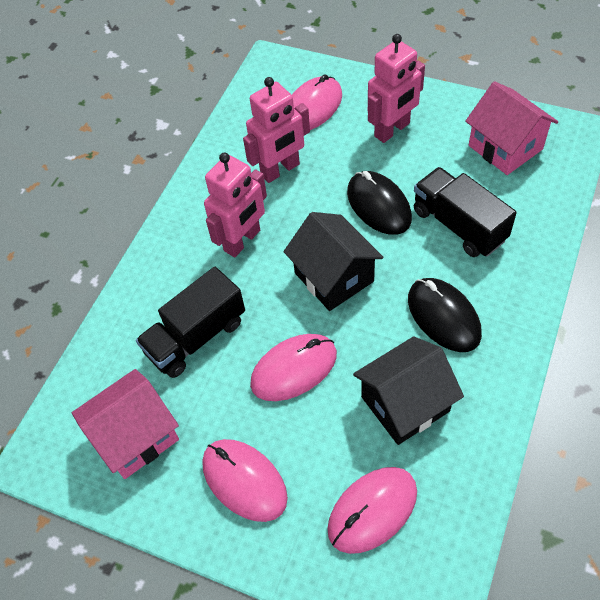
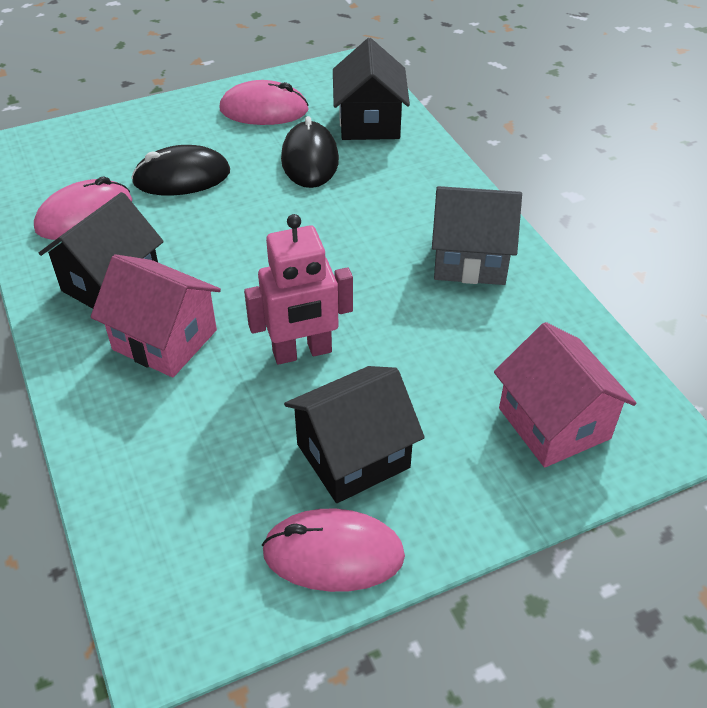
black house: [284,212,383,311] [353,336,464,445] = 2 -> [39,192,164,309] [284,366,425,503] [333,38,410,140] = 3
black truck: [136,267,245,378] [414,167,517,257] = 2 -> none = 0
grey house: none = 0 -> [432,186,522,285] = 1
pink mouse: [202,439,288,522] [250,334,337,401] [292,74,342,130] [327,467,417,554] = 4 -> [34,176,132,240] [219,80,309,125] [262,509,405,592] = 3
pink robot: [204,153,267,257] [243,77,310,183] [368,34,425,143] = 3 -> [244,214,353,365] = 1

